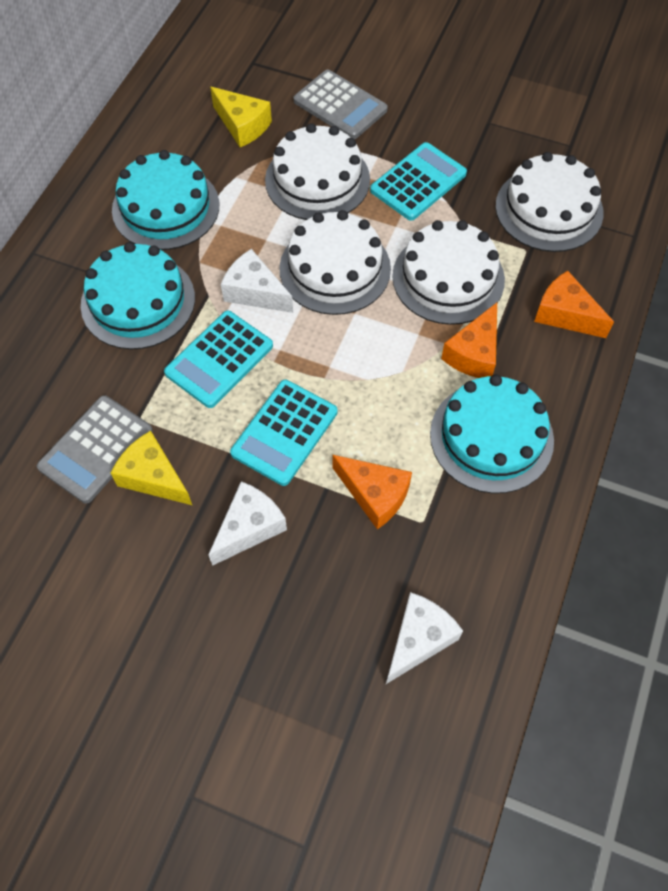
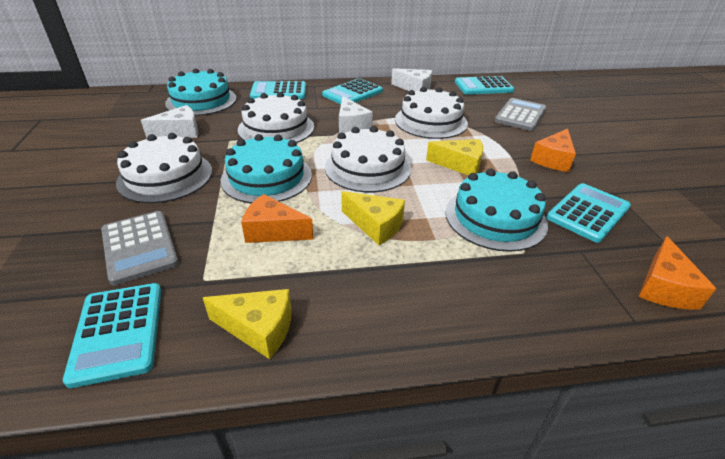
turquoise calculator: [164,311,273,408] [230,380,337,486] [370,142,467,221] = 3 -> [63,283,161,388] [250,81,306,99] [322,78,383,104] [455,76,514,95] [546,183,631,243] = 5
yellow cheese: [111,431,192,505] [210,87,272,147] = 2 -> [203,289,292,359] [341,191,405,245] [426,139,483,175] = 3

